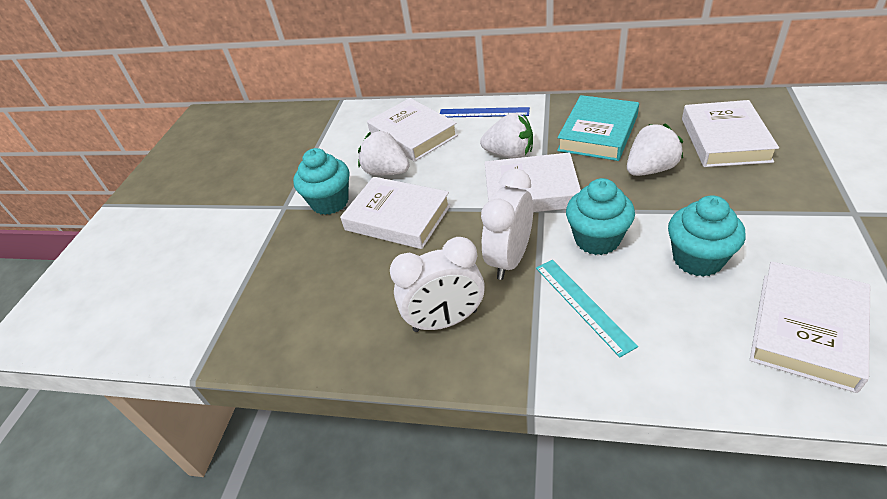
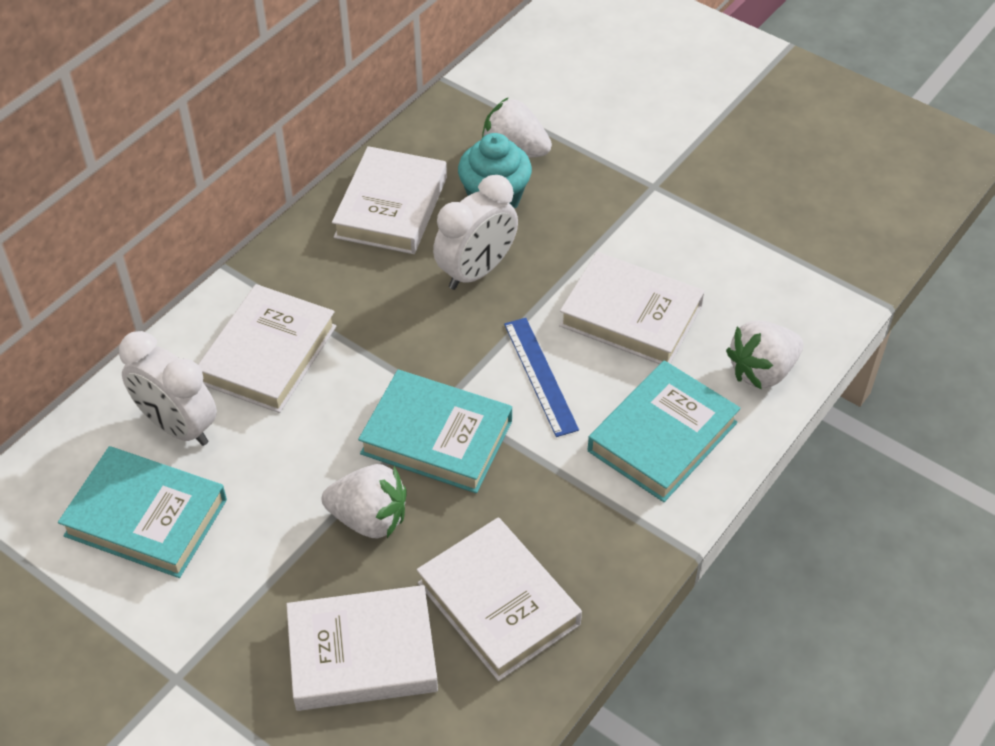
turquoise book: [557,95,639,161] = 1 -> [58,446,227,578] [358,370,512,493] [588,360,741,502] = 3
turquoise cupcake: [293,148,349,215] [566,178,635,255] [668,195,746,277] = 3 -> [458,133,532,209] = 1
turquoise ruler: [536,260,638,357] = 1 -> none = 0

